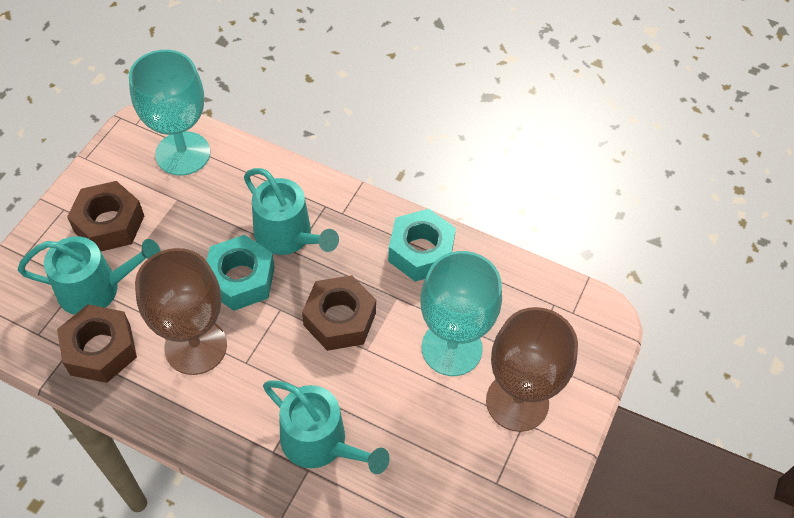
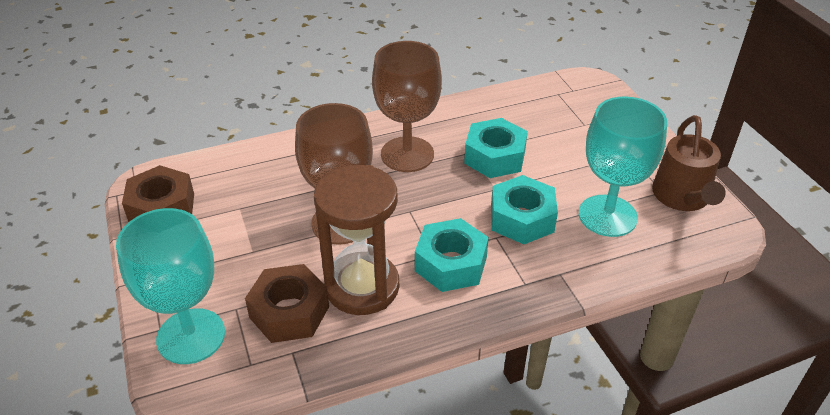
brown hourglass: none = 0 -> [314,165,399,315] = 1
brown nut: [57,304,137,383] [67,181,144,251] [302,275,376,351] = 3 -> [122,165,194,222] [245,264,329,343] = 2
brown watering can: none = 0 -> [652,115,726,211] = 1
turquoise nut: [207,235,275,311] [388,209,456,282] = 2 -> [415,218,489,292] [464,118,528,178] [491,175,558,244] = 3
turquoise watering can: [18,236,161,315] [244,168,339,255] [263,380,389,474] = 3 -> none = 0

